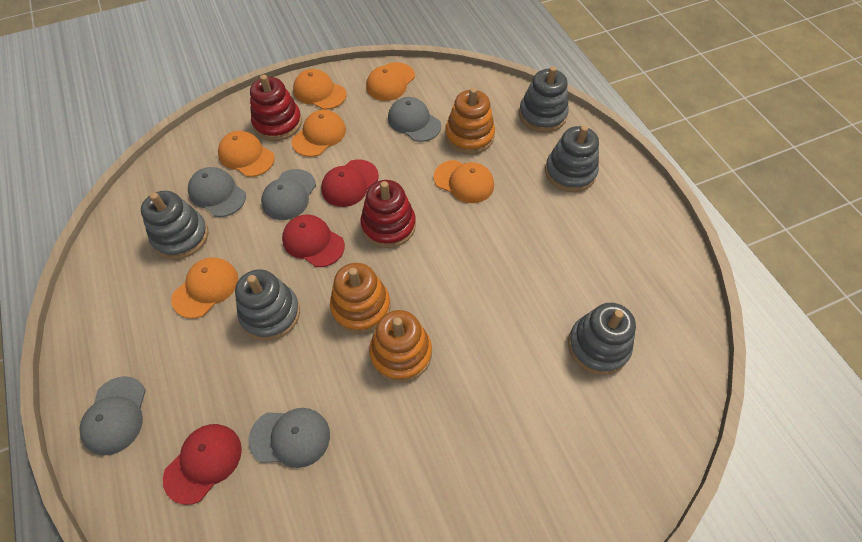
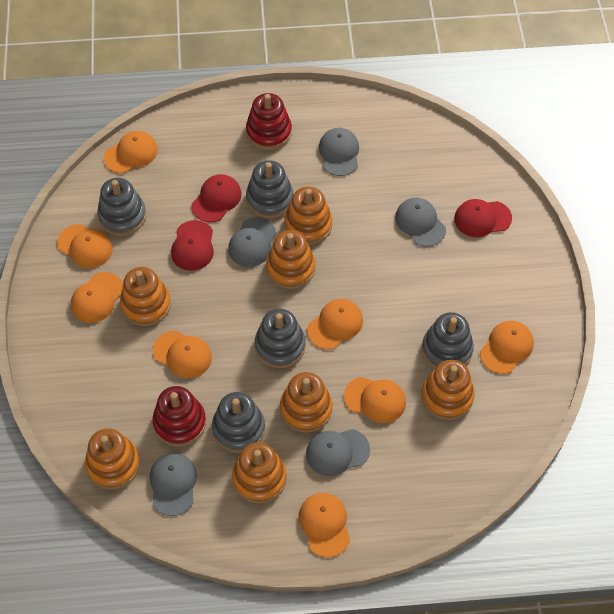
orange cap: [171,257,238,319] [218,131,275,177] [292,110,346,157] [293,69,346,110] [366,62,415,101] [434,160,494,203] = 6 -> [57,224,113,268] [71,272,123,323] [103,131,158,173] [153,330,212,378] [299,493,350,557] [307,299,363,350] [344,377,406,423] [480,321,534,374] = 8
orange stacking toy: [330,263,390,334] [369,310,432,382] [445,88,495,154] = 3 -> [85,428,140,489] [120,267,171,326] [232,442,287,504] [266,230,315,289] [280,372,332,433] [284,187,332,245] [421,360,475,420] = 7

